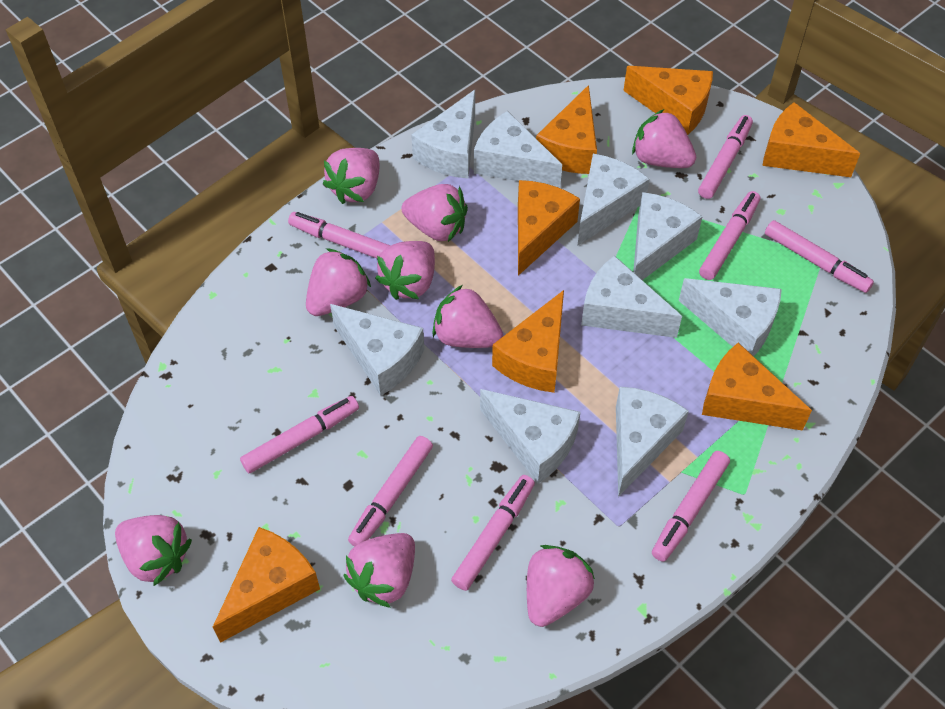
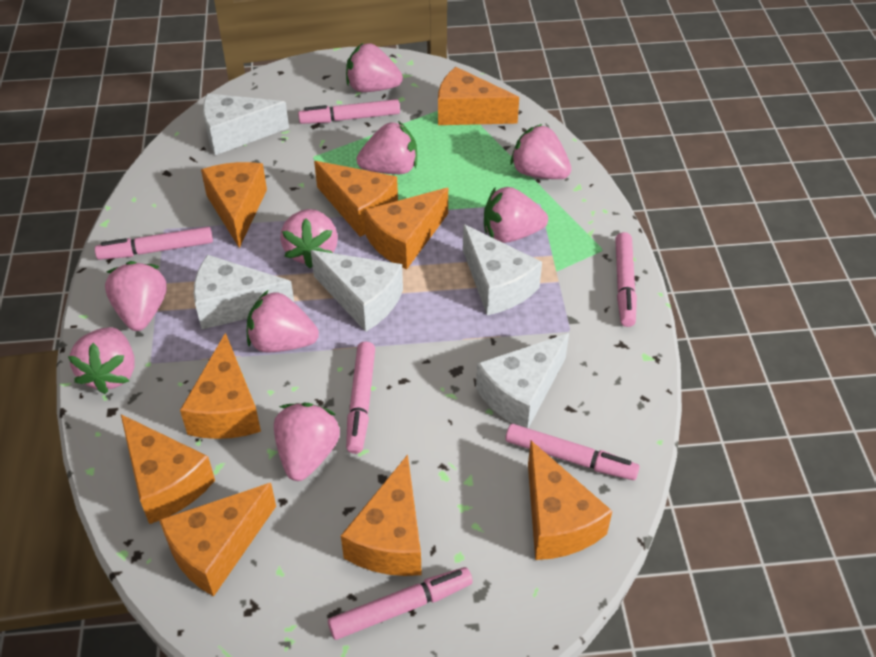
orange cheese: [213,527,320,643] [492,290,564,393] [518,180,580,276] [536,85,597,174] [623,66,713,135] [702,343,812,431] [762,102,860,177] = 7 -> [121,414,215,524] [159,483,276,597] [180,333,261,439] [201,162,267,248] [314,161,398,237] [341,455,422,576] [364,188,448,269] [438,67,519,125] [528,441,612,560] = 9
pink marker: [240,396,359,473] [288,212,391,259] [348,436,433,547] [451,475,535,591] [652,451,730,562] [698,115,753,199] [699,191,760,280] [765,220,874,293] = 8 -> [95,227,213,260] [298,99,400,124] [328,567,473,640] [346,341,375,454] [505,424,640,480] [615,232,637,327] = 6
white cheese: [330,304,424,396] [411,90,475,178] [474,111,562,188] [480,389,580,484] [577,154,650,246] [581,255,682,338] [616,387,689,497] [633,192,703,280] [679,278,782,356] = 9 -> [194,255,294,329] [203,93,289,155] [311,250,403,332] [463,224,542,315] [476,333,569,428] = 5

